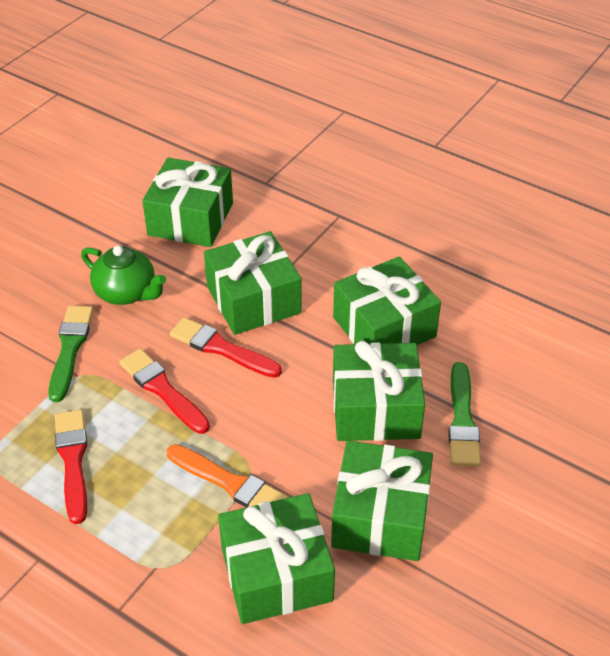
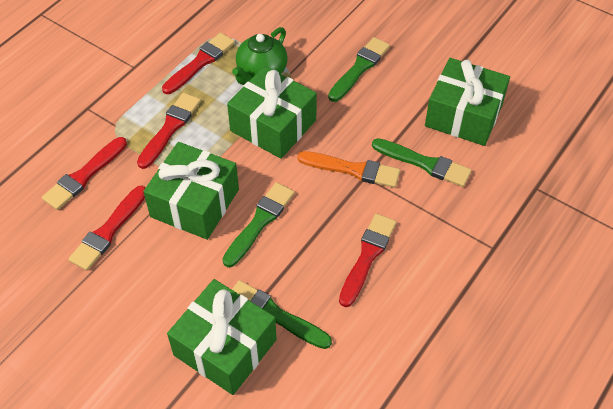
green brush: [48,306,93,402] [448,362,481,466] = 2 -> [222,182,295,267] [232,280,332,349] [328,37,390,102] [372,138,472,187] = 4
green gift: [142,157,233,247] [204,231,302,335] [218,493,335,624] [331,441,433,561] [333,256,441,345] [333,341,425,441] = 6 -> [143,142,239,240] [167,279,277,395] [227,66,317,159] [425,58,510,146] = 4
red brush: [55,409,87,524] [119,349,210,434] [170,317,282,378] = 3 -> [42,137,127,210] [68,186,146,271] [137,93,201,169] [162,33,235,94] [339,214,396,307] = 5

